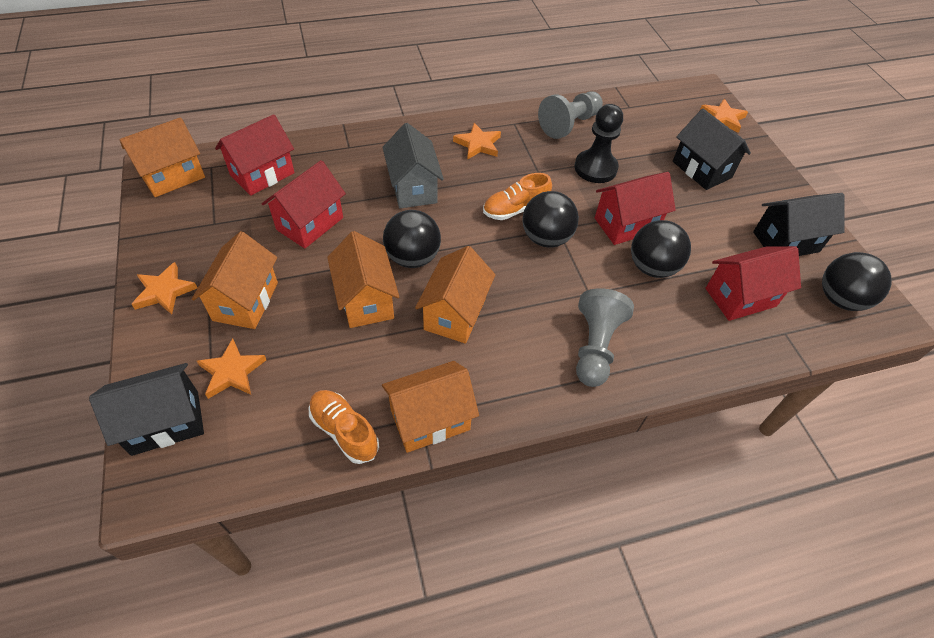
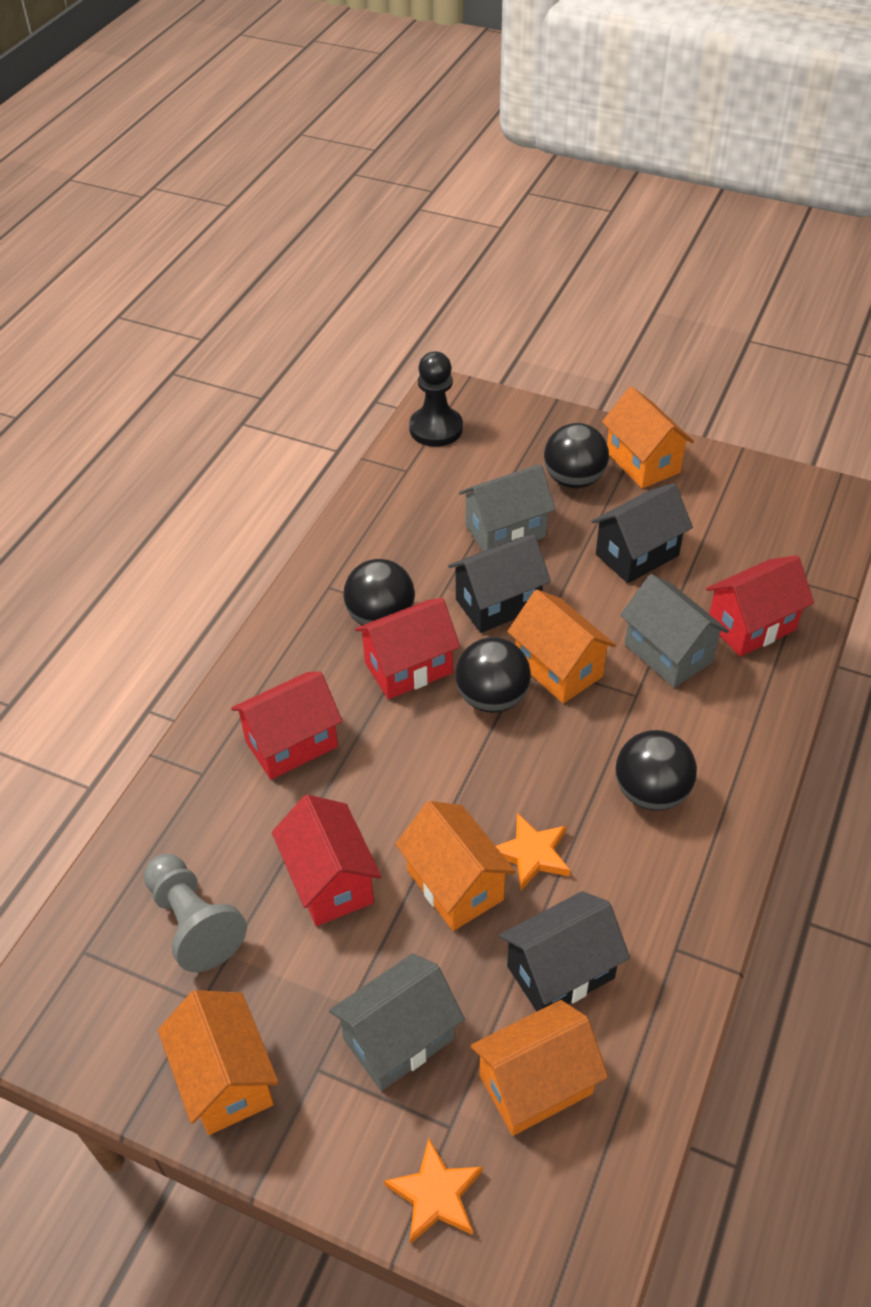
grey house: [382,123,444,208] = 1 -> [329,954,465,1091] [459,464,555,551] [620,574,729,688] = 3
grey pawn: [538,91,603,139] [576,288,634,387] = 2 -> [144,854,247,972] = 1
orange shoe: [309,390,379,464] [483,173,552,220] = 2 -> none = 0
orange star: [131,262,198,314] [197,338,266,399] [453,123,501,160] [700,99,748,133] = 4 -> [384,1139,483,1244] [496,813,570,891] = 2

